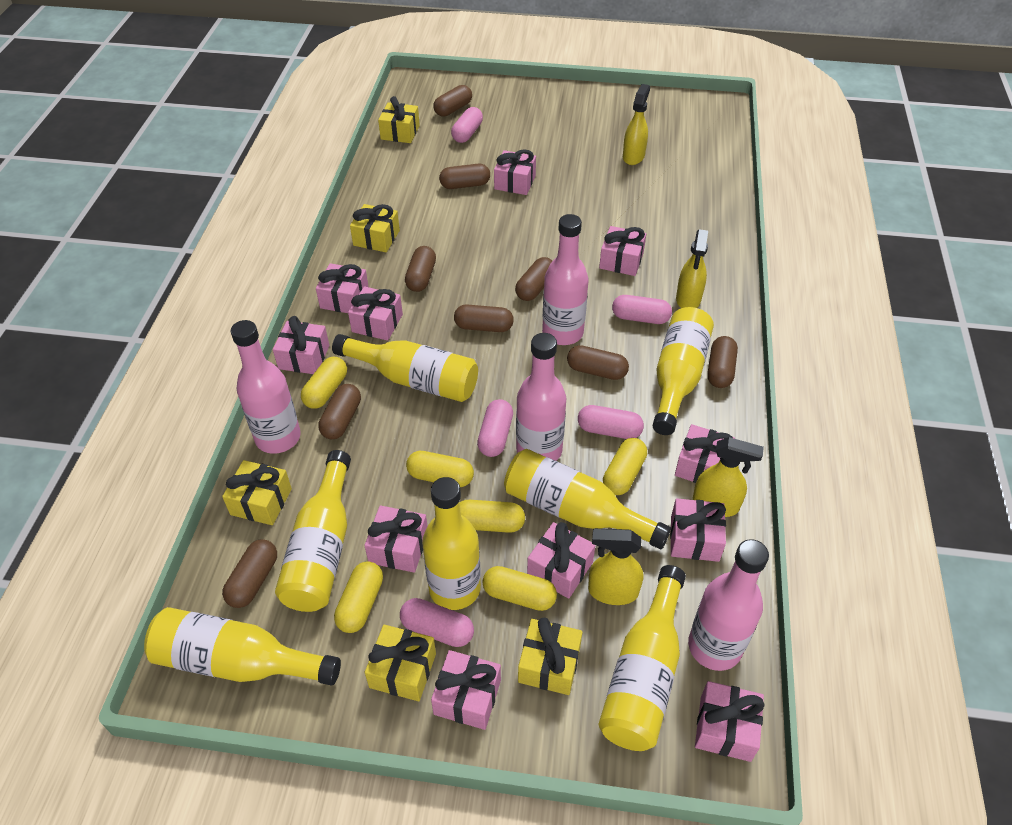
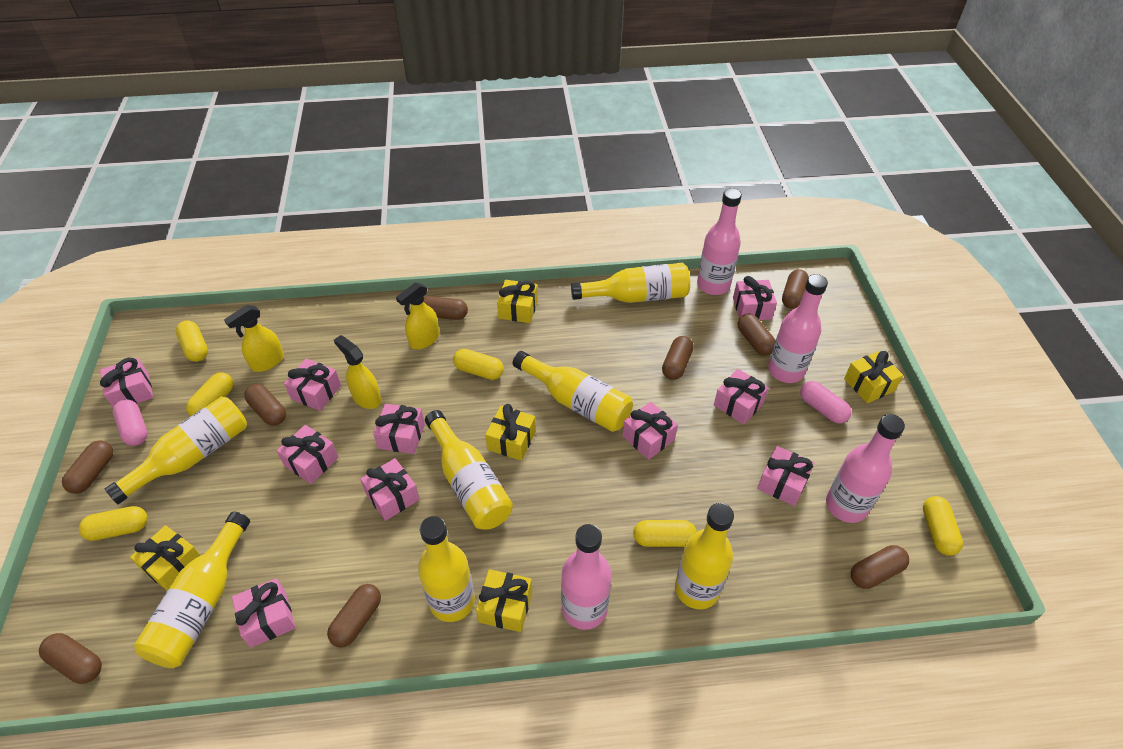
pink capsule: [400,598,474,647] [451,107,483,143] [477,399,513,457] [578,405,644,439] [612,295,672,324] = 5 -> [113,399,148,446] [800,381,852,424] = 2
pink gift: [273,316,329,374] [316,263,369,313] [348,287,403,341] [364,506,428,573] [431,650,501,730] [494,149,536,195] [527,522,596,599] [599,226,646,276] [670,498,726,562] [675,424,735,483] [695,681,765,762] = 11 -> [100,358,153,407] [232,578,295,648] [277,425,339,484] [284,359,341,411] [360,458,420,521] [373,404,425,454] [623,402,678,460] [714,369,769,424] [733,276,777,320] [757,446,815,506] = 10
yellow spray bottle: [588,528,643,605] [623,84,650,165] [676,229,708,308] [692,437,764,517] = 4 -> [224,305,284,372] [334,335,381,409] [396,282,439,349] = 3

